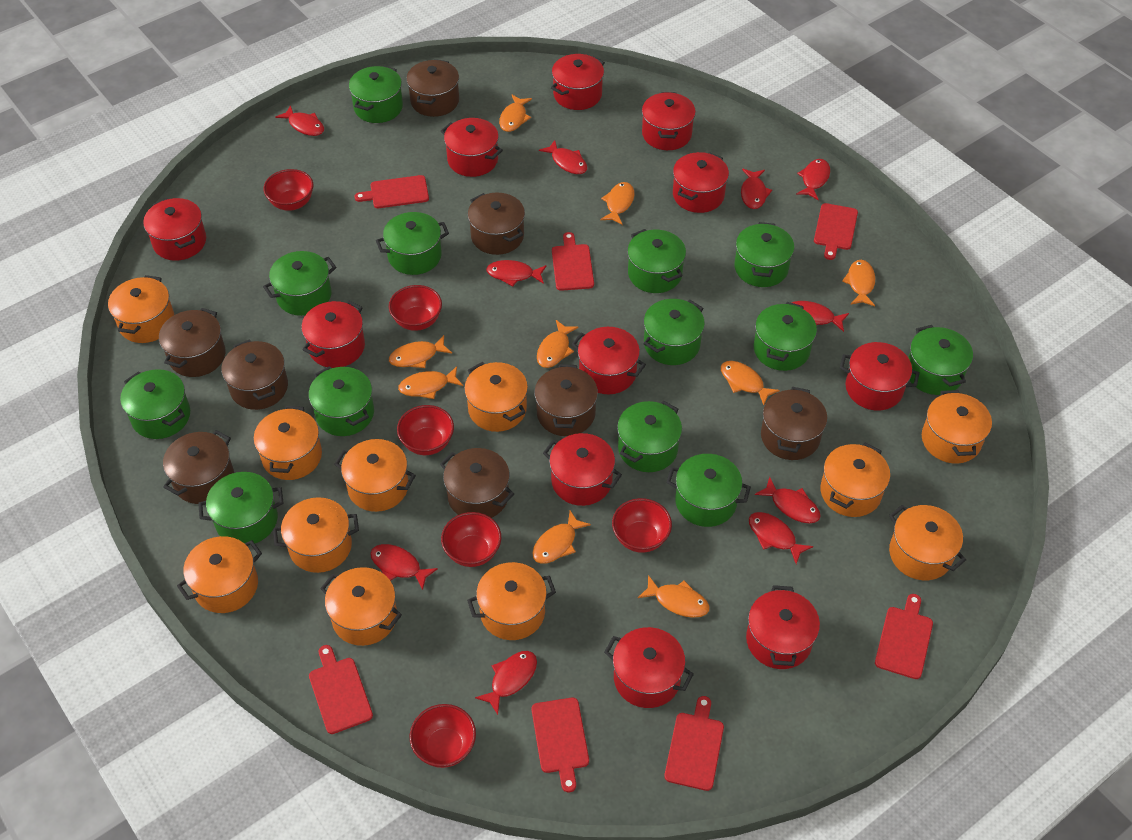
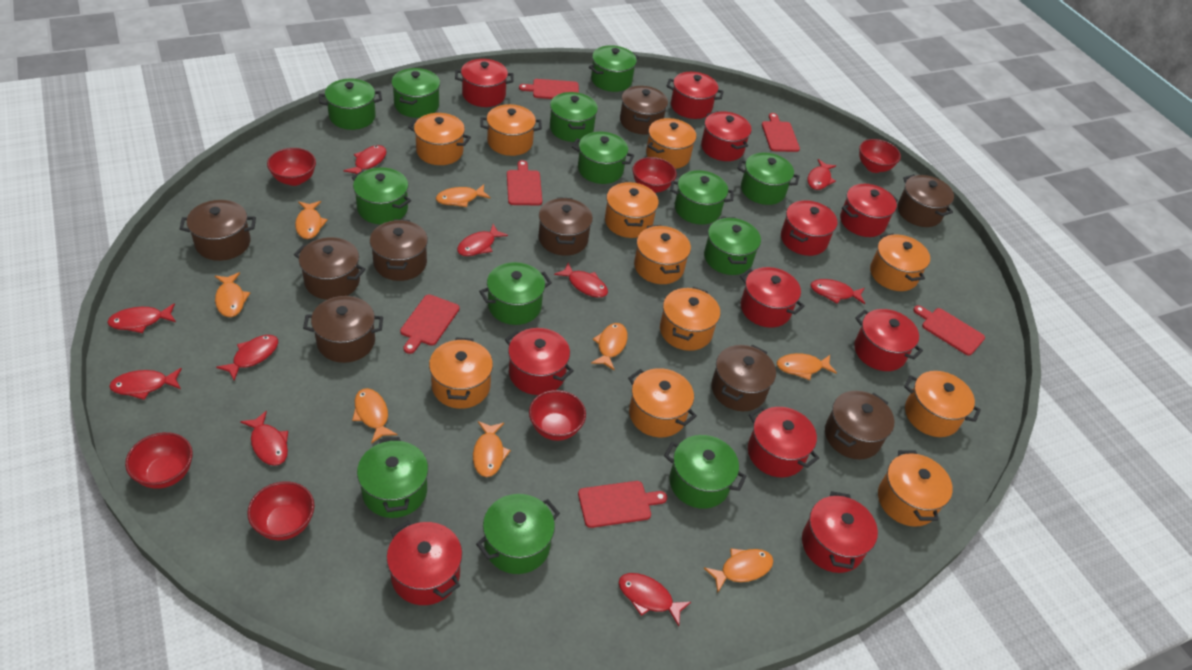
brown pot: [159,308,226,377] [163,430,234,504] [221,339,288,410] [406,59,459,117] [440,448,514,518] [468,193,525,255] [534,364,598,436] [761,387,827,460] = 8 -> [180,200,256,261] [294,237,366,300] [303,296,383,363] [370,219,428,281] [538,197,593,256] [620,86,668,135] [711,345,776,411] [825,391,894,460] [898,174,954,227] = 9
orange fish: [389,335,452,368] [398,366,463,399] [499,95,532,132] [532,510,591,564] [537,320,578,368] [600,182,634,225] [638,575,710,618] [721,361,780,405] [842,260,875,306] = 9 -> [215,272,250,317] [295,201,328,239] [352,388,398,444] [436,184,491,207] [473,421,511,477] [591,323,628,370] [704,548,773,593] [777,353,837,380] = 8
red cutting board: [309,645,373,734] [354,175,429,208] [531,698,589,792] [552,232,594,291] [664,696,724,791] [814,203,858,260] [875,594,933,679] = 7 -> [400,294,459,354] [507,160,542,205] [519,79,579,99] [578,481,667,528] [762,113,800,152] [913,305,985,356] = 6

